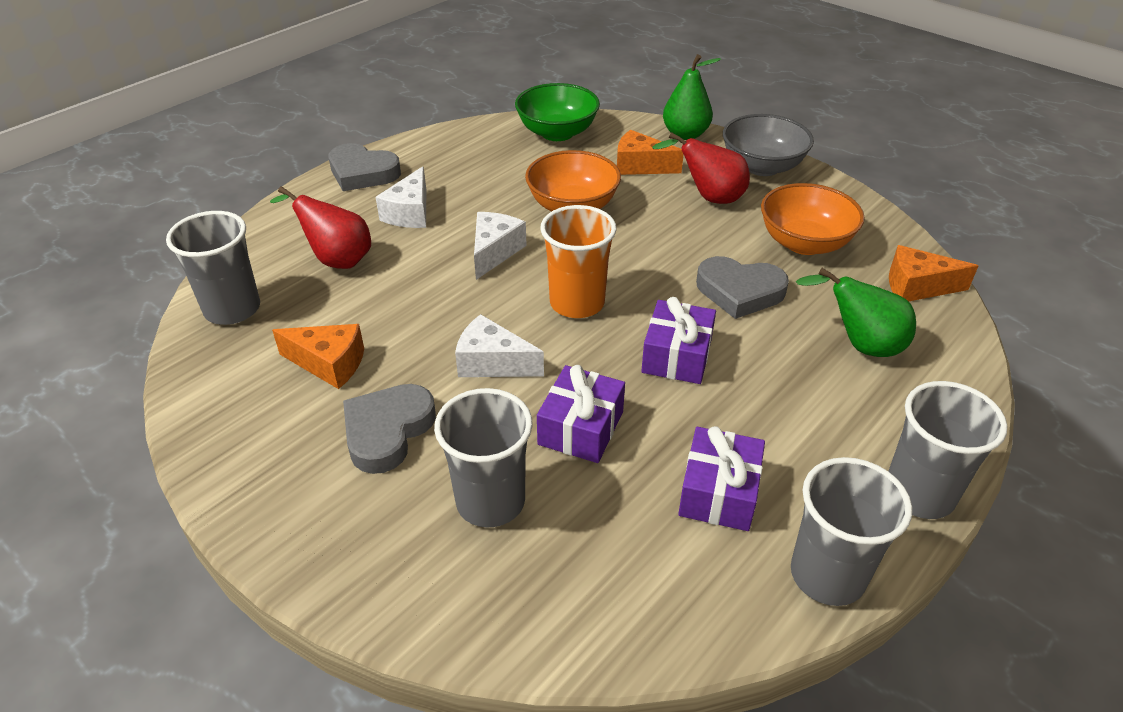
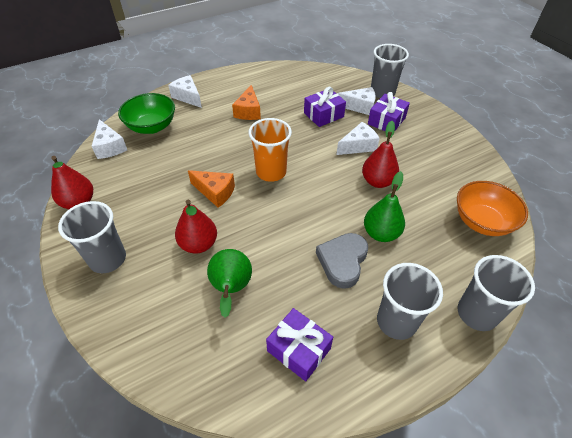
grey bowl: [723,114,814,176] = 1 -> none = 0
grey heart: [329,143,401,191] [343,384,436,474] [696,256,789,319] = 3 -> [316,233,368,289] = 1
orange bowl: [525,150,621,211] [761,183,865,255] = 2 -> [457,181,528,236] = 1
orange cheese: [272,324,364,389] [617,130,684,175] [889,245,978,302] = 3 -> [188,170,235,208] [232,85,261,120] = 2
red pear: [270,186,371,269] [652,132,750,204] = 2 -> [51,156,93,209] [175,200,217,254] [362,121,399,188] = 3
white cheese: [376,166,426,228] [455,314,544,377] [474,212,527,280] = 3 -> [92,119,127,159] [168,75,202,108] [336,122,380,155] [337,87,376,115] = 4

